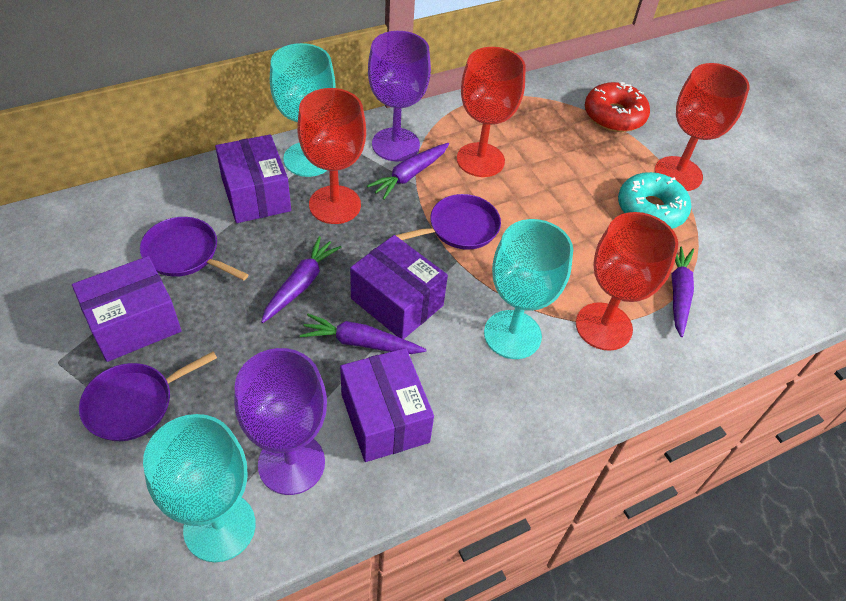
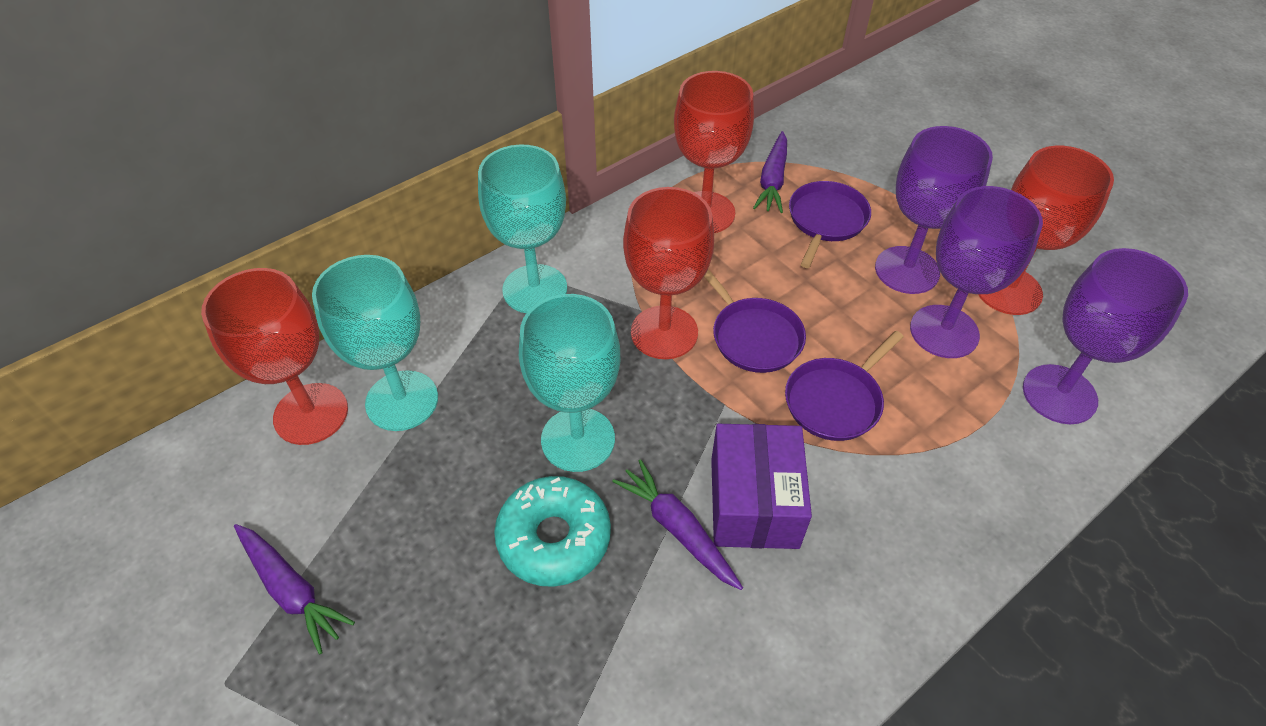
purple box: [72,256,181,362] [215,134,291,223] [340,348,434,462] [350,235,448,339] = 4 -> [711,424,812,549] = 1
purple carrot: [261,236,342,323] [300,314,427,354] [367,143,449,200] [672,247,694,337] = 4 -> [234,524,355,655] [612,459,743,590] [753,131,787,213] = 3
purple goblet: [234,348,327,495] [368,31,431,161] = 2 -> [875,126,993,294] [910,186,1043,358] [1023,248,1188,424] = 3
red donut: [585,82,650,132] = 1 -> none = 0

